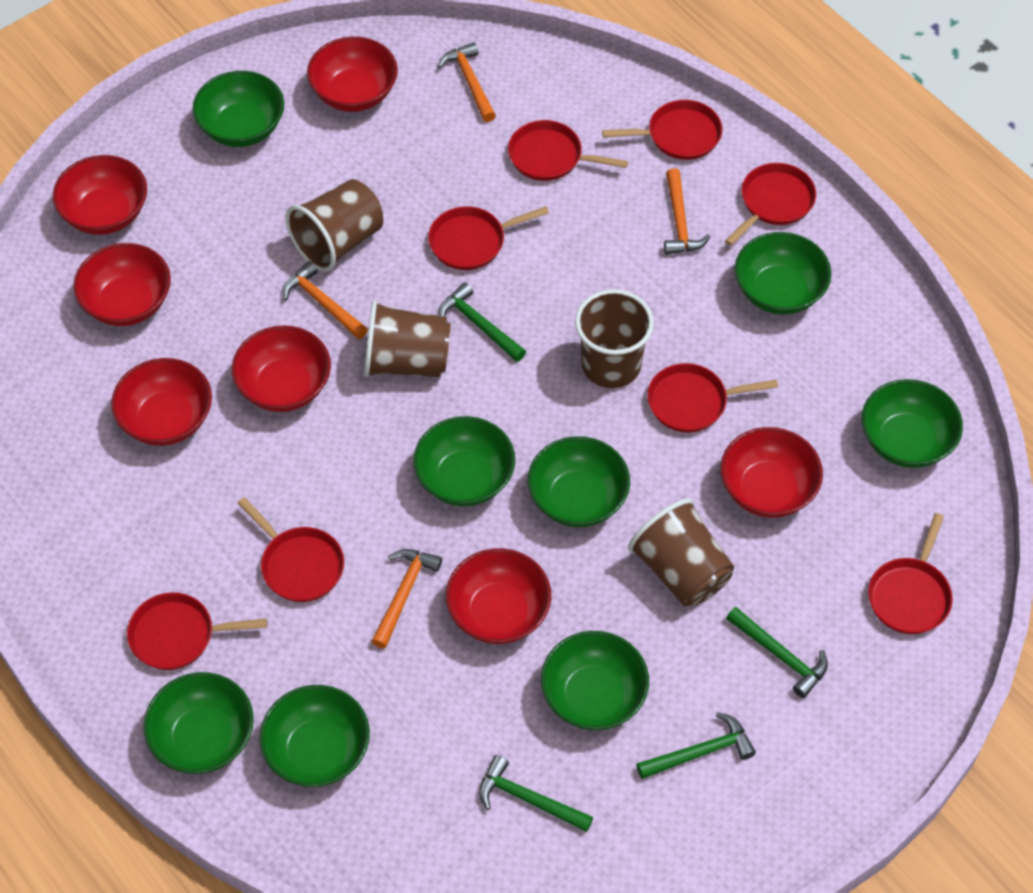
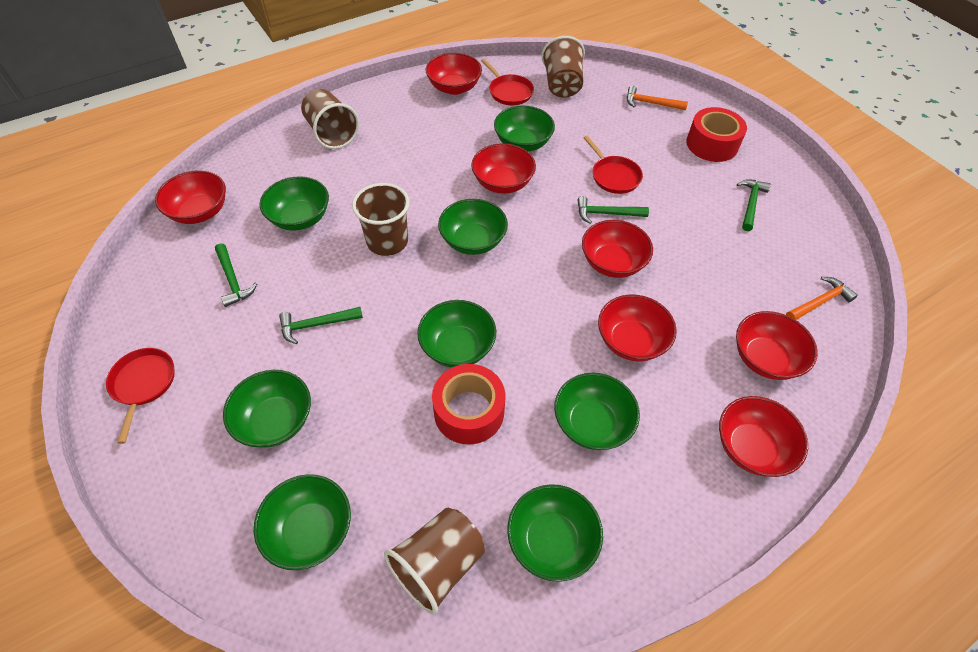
orange hammer: [282,261,368,339] [371,549,442,648] [437,42,496,122] [664,168,710,255] = 4 -> [627,86,688,110] [786,277,858,320] = 2
red pan: [127,592,267,670] [238,497,344,602] [428,206,549,270] [508,120,628,181] [602,100,722,160] [647,363,778,433] [725,163,816,246] [868,513,953,634] = 8 -> [106,348,175,444] [481,59,534,105] [584,136,643,194] = 3
red tape: none = 0 -> [432,364,505,444] [686,107,747,162] = 2

